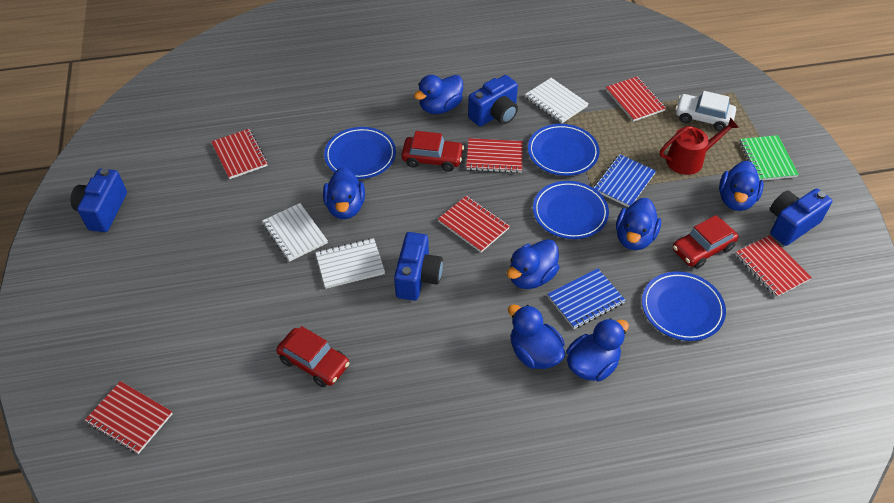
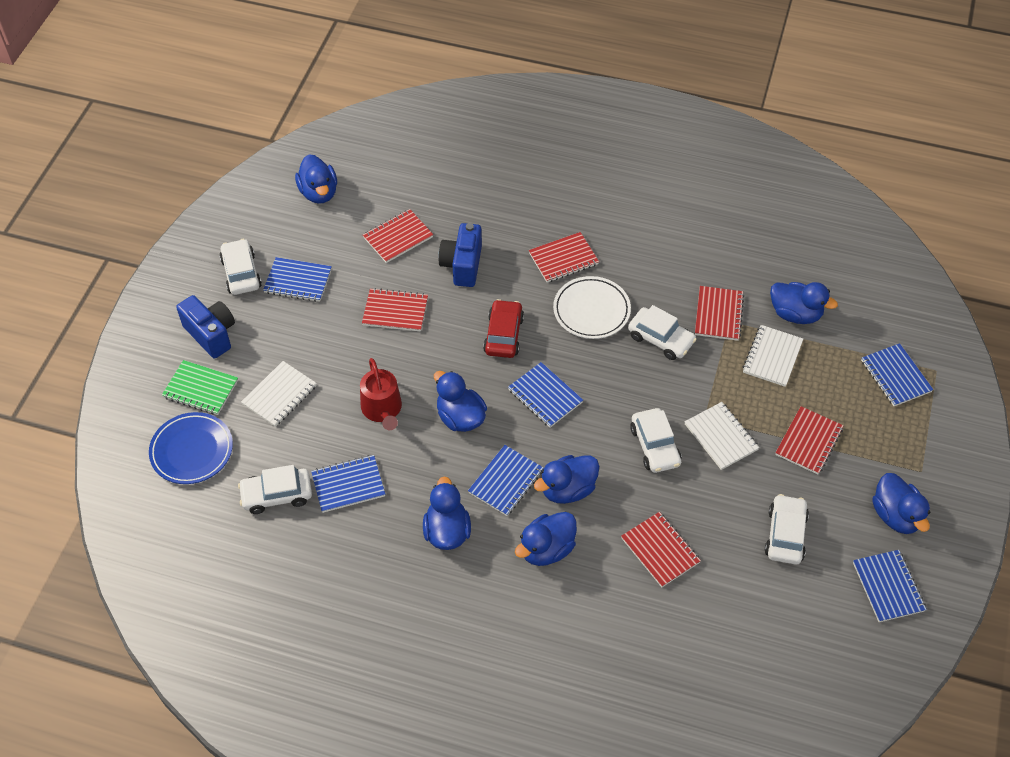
blue camera: [71,168,127,232] [394,232,443,301] [468,75,518,127] [770,189,832,246] = 4 -> [176,295,235,359] [438,223,482,287] = 2
blue notebook: [548,268,626,329] [594,154,656,207] = 2 -> [263,257,332,302] [311,455,385,513] [468,445,543,516] [508,362,583,428] [853,550,927,622] [861,343,933,406] = 6
blue plate: [324,127,396,179] [528,124,600,176] [533,181,609,239] [642,272,726,341] = 4 -> [149,412,233,484] = 1
red car: [276,326,349,387] [401,131,464,172] [672,215,739,269] = 3 -> [483,299,524,358] = 1
white car: [675,91,736,131] = 1 -> [220,239,262,295] [238,465,312,514] [628,305,697,360] [630,408,682,473] [765,494,809,565] = 5
white plate: none = 0 -> [553,276,631,339] = 1

